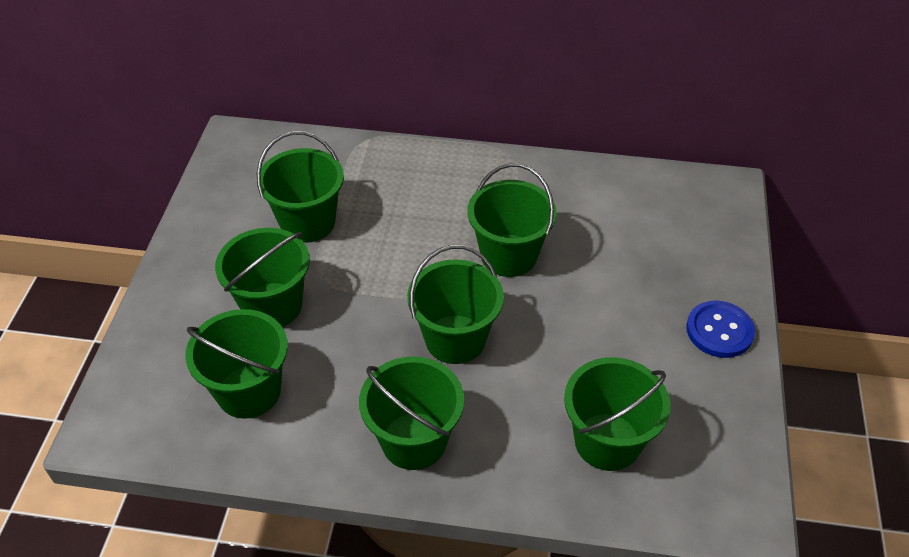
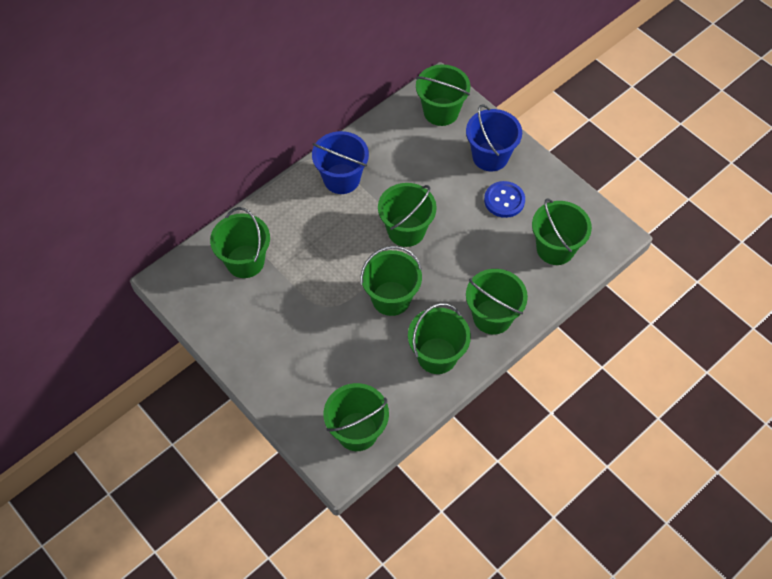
blue bucket: none = 0 -> [312,131,369,194] [466,104,522,171] = 2
green bucket: [185,309,288,419] [215,228,310,327] [257,131,344,243] [359,356,464,470] [407,245,504,364] [467,163,557,277] [564,357,670,471] = 7 -> [210,207,270,278] [324,383,389,451] [360,246,422,316] [378,183,437,247] [408,303,471,374] [416,64,470,126] [466,269,528,335] [532,198,592,265] = 8

